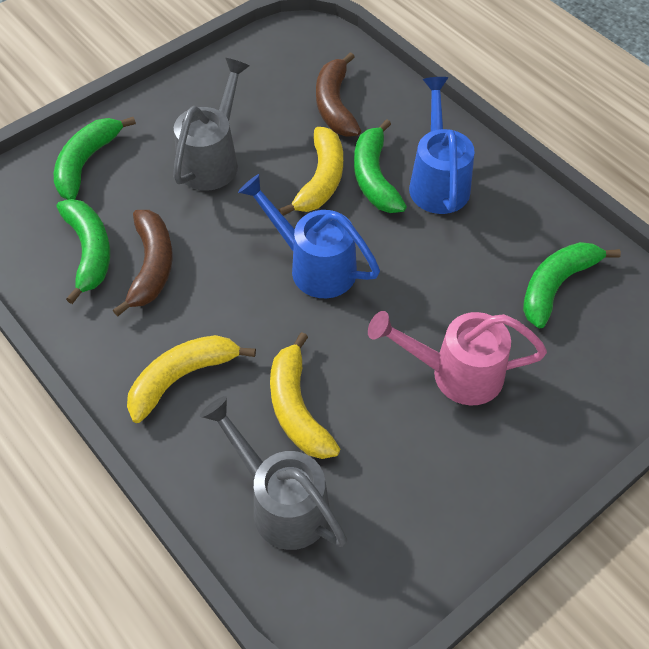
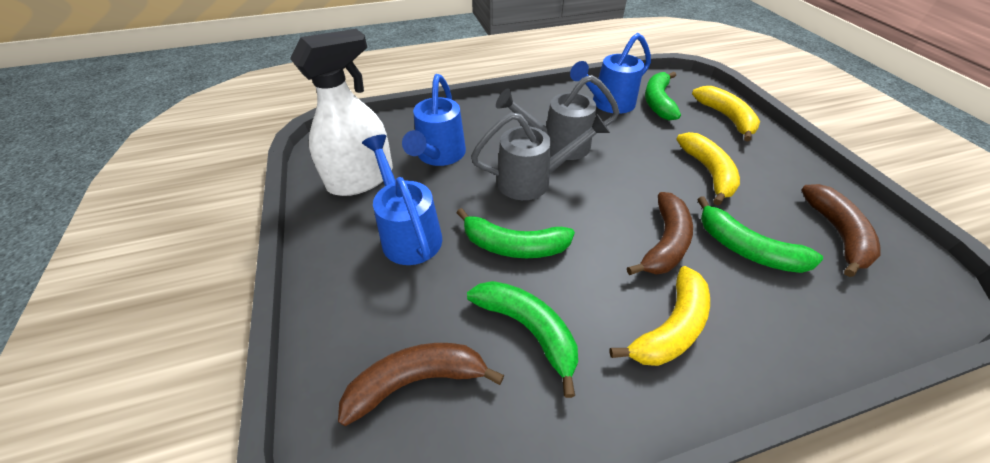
blue watering can: [238,174,380,298] [409,77,475,214] = 2 -> [362,135,442,265] [402,74,466,166] [570,33,651,114] = 3
brown banana: [113,210,173,316] [316,52,361,137] = 2 -> [338,343,504,426] [627,192,693,275] [801,184,881,277] = 3
pink watering can: [368,311,547,405] = 1 -> none = 0
white spray bottle: none = 0 -> [290,29,393,196] = 1

